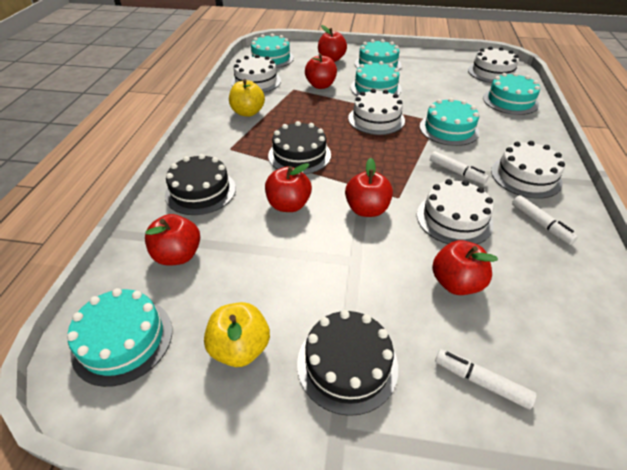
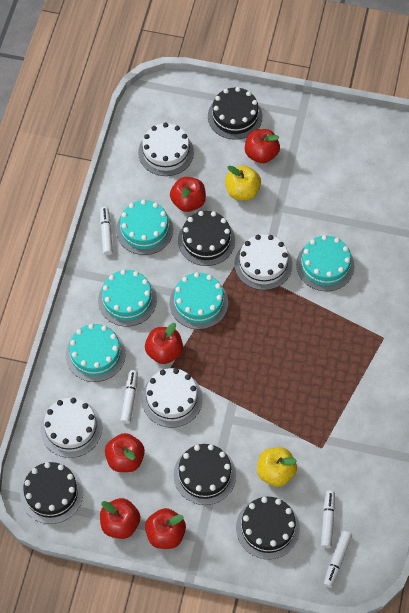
black cake: [165,154,236,215] [268,121,331,174] [297,310,398,416] = 3 -> [20,462,83,524] [174,444,236,505] [178,211,235,266] [208,87,262,140] [236,497,300,559] = 5
turquoise cake: [67,288,172,387] [249,34,294,68] [350,61,402,96] [355,39,401,70] [420,98,479,146] [483,72,540,115] = 6 -> [66,324,126,382] [98,270,157,327] [116,200,173,255] [170,272,228,329] [296,235,354,291] = 5
white cake: [231,55,281,93] [348,89,405,135] [417,179,494,244] [468,46,519,83] [491,141,565,199] = 5 -> [41,398,102,458] [138,123,194,176] [142,368,203,428] [234,234,292,290] = 4
white marker: [430,151,489,184] [435,349,536,409] [512,195,578,245] = 3 -> [100,207,113,255] [121,370,138,424] [321,490,335,548] [324,531,352,588] = 4

